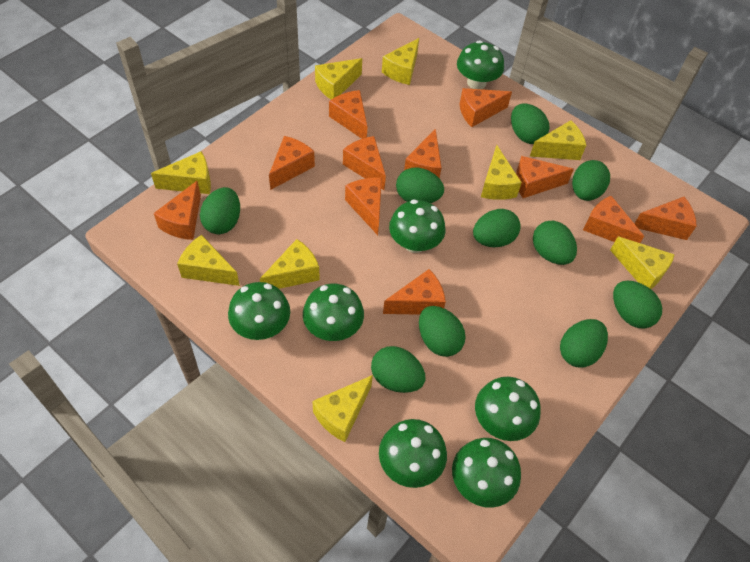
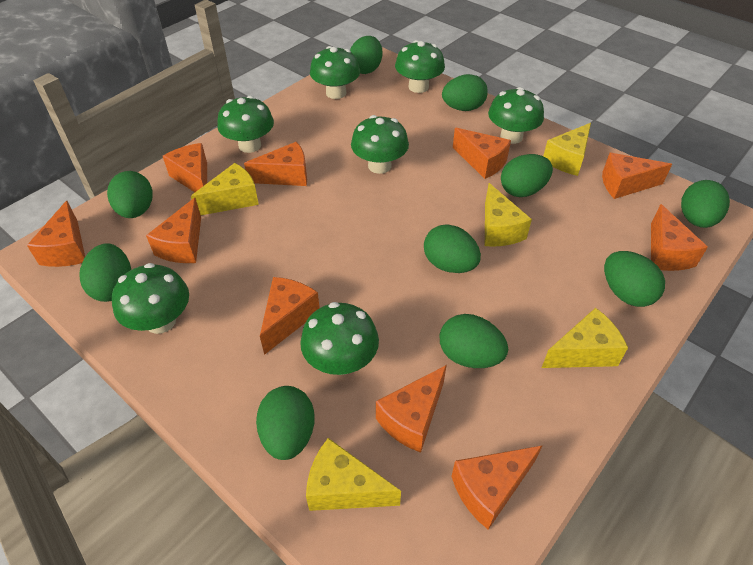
orange cheese: [154,181,201,240] [269,136,315,190] [329,90,367,139] [343,136,386,190] [345,178,382,235] [383,269,446,315] [404,129,441,179] [460,88,512,127] [516,156,574,198] [583,196,644,243] [634,197,696,240] = 11 -> [27,201,85,267] [146,198,201,263] [163,143,207,192] [244,142,307,186] [260,277,320,355] [376,365,447,453] [451,445,543,529] [453,128,511,179] [602,153,672,199] [651,204,708,271] = 10
yellow cheese: [151,151,211,194] [177,235,240,286] [260,239,320,289] [312,375,373,442] [315,58,362,99] [382,38,419,85] [481,145,522,200] [530,120,586,160] [610,236,675,289] = 9 -> [191,163,259,215] [306,438,401,511] [485,183,532,247] [542,308,628,368] [543,123,591,176] = 5

